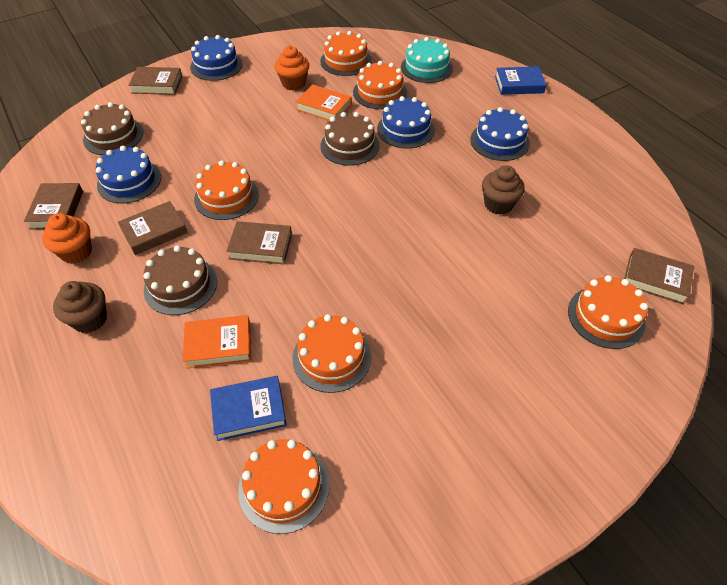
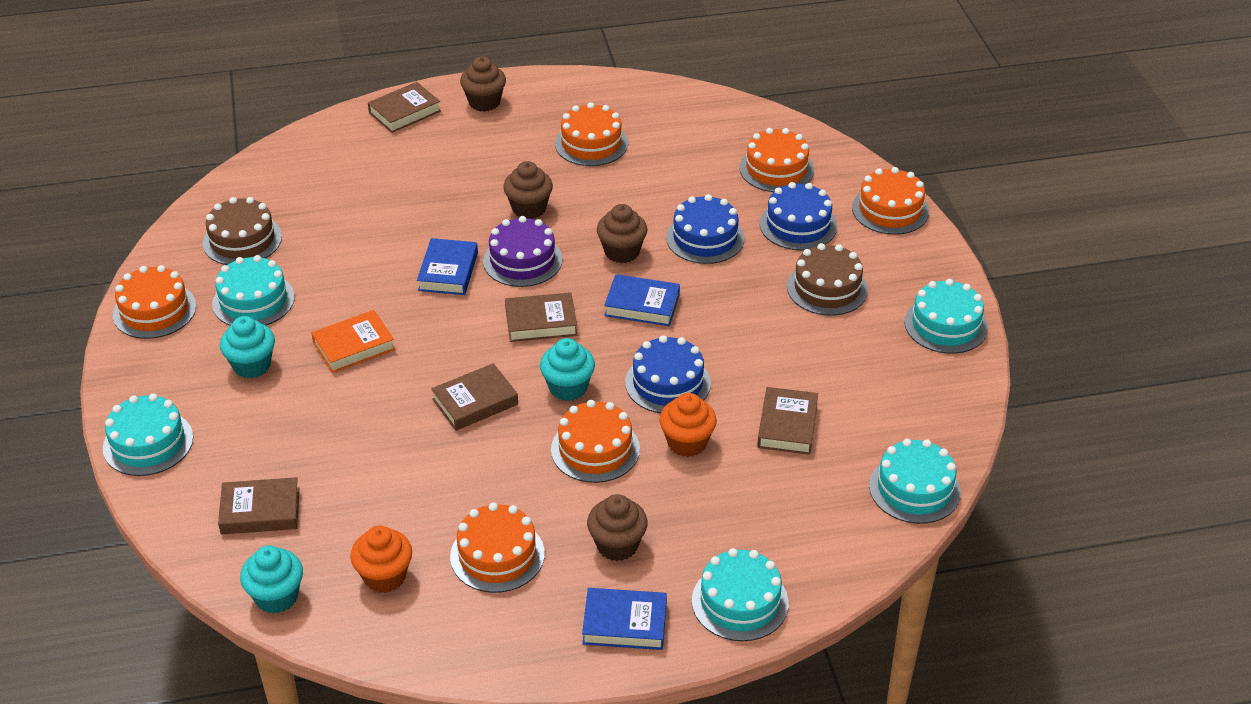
blue book: [210,376,287,441] [495,66,547,95] = 2 -> [417,238,478,295] [582,588,667,650] [604,274,680,326] = 3
blue cake: [96,146,161,204] [190,35,243,81] [377,96,435,149] [470,107,530,161] = 4 -> [625,335,711,413] [666,194,744,264] [760,182,837,250] = 3
brown cake: [81,102,143,155] [143,245,217,315] [320,112,379,166] = 3 -> [203,197,282,265] [787,243,868,316] = 2
brown cupcake: [53,281,107,333] [482,165,525,215] = 2 -> [460,56,506,112] [503,161,553,219] [587,494,648,561] [597,204,647,263] = 4
orange book: [183,315,251,369] [296,84,352,121] = 2 -> [311,310,395,373] = 1
purple cake: none = 0 -> [483,216,562,287] = 1
turquoise cake: [401,37,453,83] = 1 -> [103,394,193,476] [212,255,295,325] [692,548,789,641] [869,439,961,524] [904,279,988,354] = 5
turquoise cupcake: none = 0 -> [220,316,275,378] [240,545,303,614] [540,338,595,401] = 3

